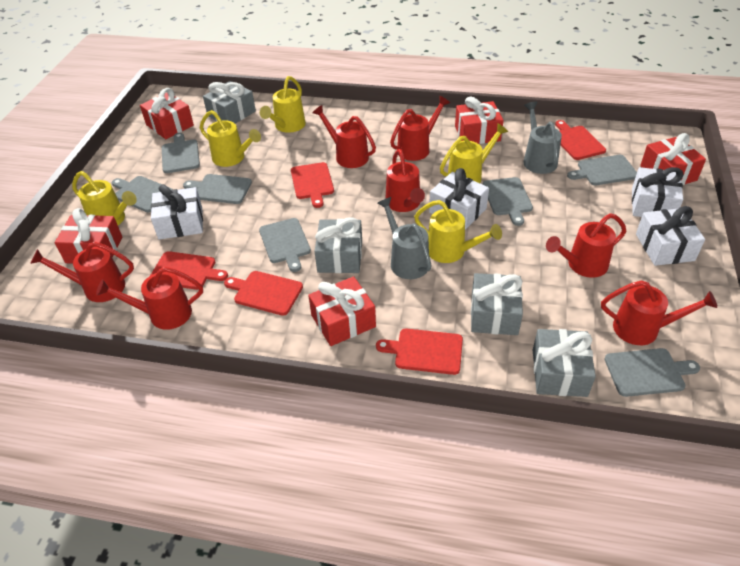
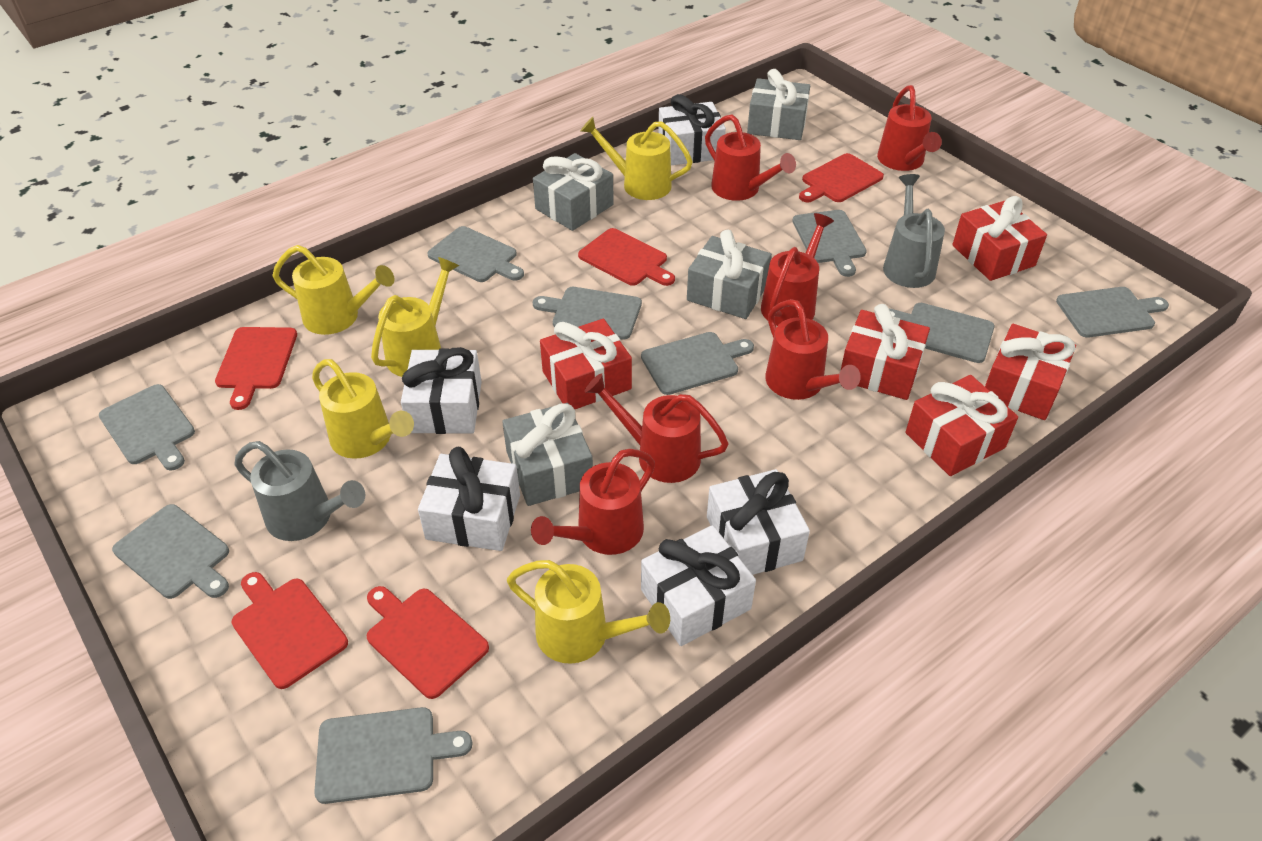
grey cutting board: [112,176,173,212] [162,133,200,173] [183,174,252,204] [259,218,311,272] [482,177,533,226] [567,155,637,185] [604,348,700,397] = 7 -> [99,384,195,471] [112,504,229,599] [314,707,473,804] [427,226,524,282] [533,287,642,339] [641,332,754,395] [792,210,867,277] [889,303,994,363] [1056,287,1169,338] = 9
red watering can: [30,242,134,302] [96,267,203,330] [312,105,376,168] [385,149,425,212] [390,96,450,161] [546,213,626,278] [601,280,717,345] = 7 -> [531,449,655,555] [585,373,729,483] [705,114,796,201] [761,213,834,326] [765,299,861,400] [877,85,942,171] = 6
white gift: [151,184,203,240] [429,168,489,230] [632,167,684,217] [636,206,705,266] = 4 -> [401,347,482,434] [418,447,520,551] [641,525,756,646] [658,94,726,165] [707,469,810,575] = 5

